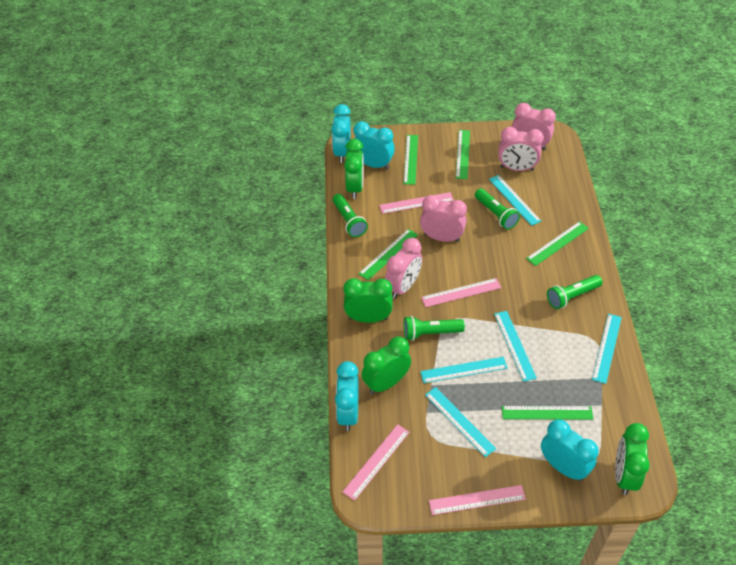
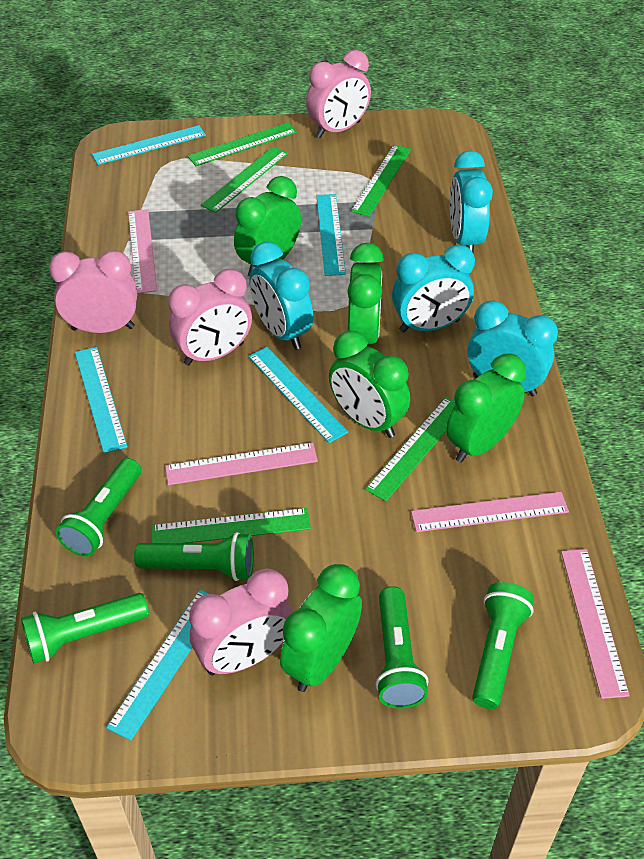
green clock: [343,278,393,323] [344,139,364,199] [361,336,411,394] [615,423,650,495] = 4 -> [234,176,301,277] [280,564,362,692] [329,330,410,438] [347,243,384,344] [446,354,526,463] = 5
green flashlight: [333,194,368,237] [404,316,465,341] [475,188,520,230] [547,275,603,309] = 4 -> [21,593,149,664] [56,458,141,557] [134,532,254,581] [375,586,428,709] [472,582,534,709] = 5

